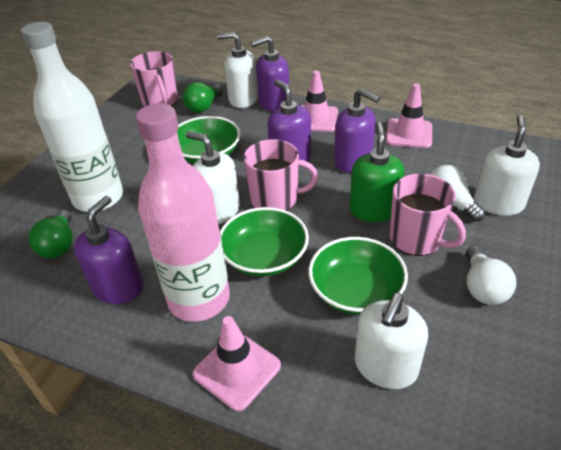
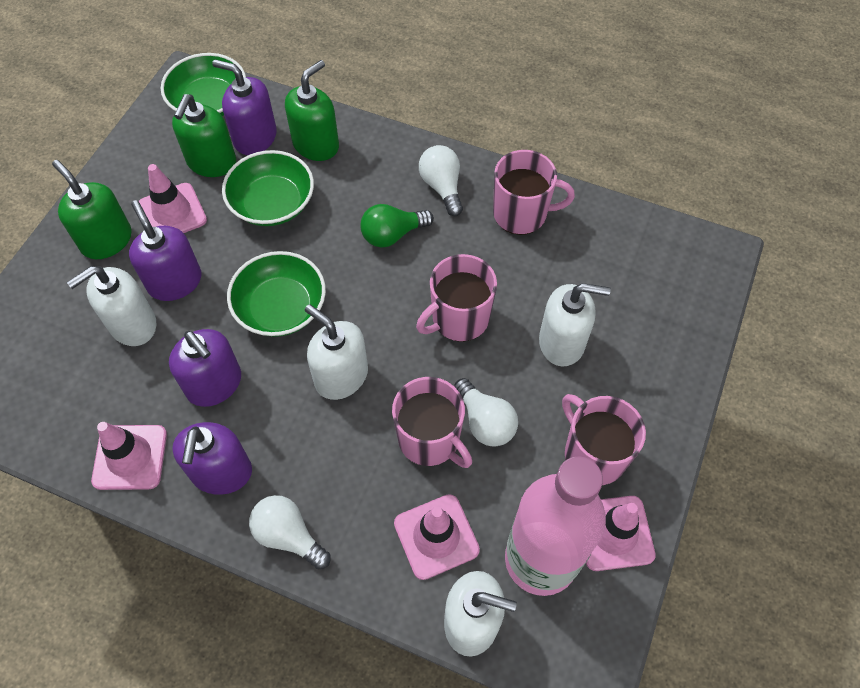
green light bulb: [29,210,73,258] [183,82,223,113] = 2 -> [360,204,434,248] = 1
green soap dispenser: [350,122,404,222] = 1 -> [52,160,132,259] [172,94,236,177] [285,60,339,161] = 3
pink mug: [130,51,178,107] [244,139,318,211] [390,174,466,256] = 3 -> [392,377,472,468] [416,254,497,341] [493,150,575,235] [562,394,646,485] = 4
pink traffic cone: [193,316,281,411] [301,70,338,132] [386,84,432,148] = 3 -> [91,422,167,490] [139,164,207,233] [394,494,480,580] [586,496,656,571] = 4
white bottle: [21,22,123,212] = 1 -> none = 0
white light bulb: [429,165,485,222] [466,245,516,305] = 2 -> [249,495,331,570] [419,145,463,216] [454,378,518,447] = 3

